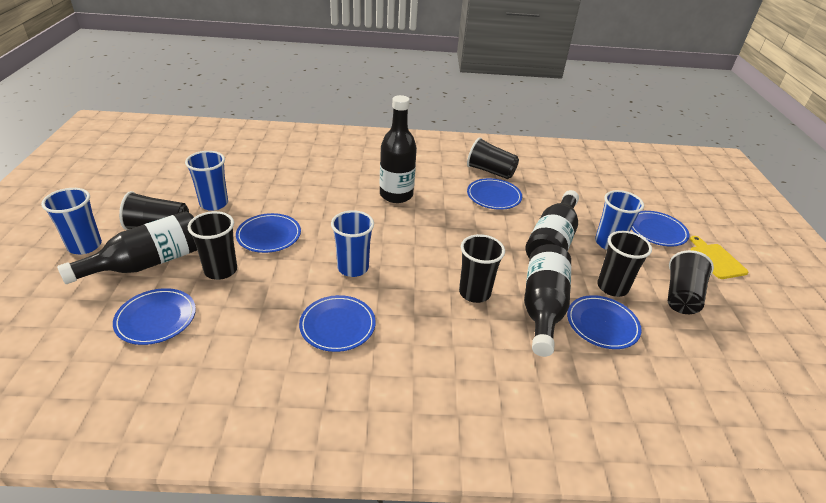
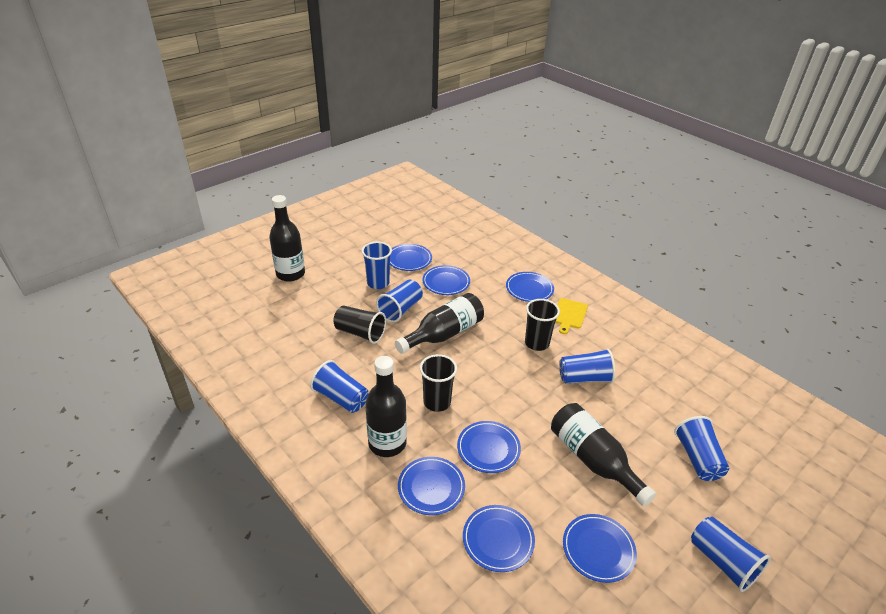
black cup: [119,191,189,230] [188,211,237,280] [459,234,505,303] [467,137,519,179] [597,231,652,297] [668,250,714,314] = 6 -> [333,306,386,344] [420,354,457,412] [525,299,560,351] = 3
blue cup: [41,188,102,255] [185,151,228,211] [331,210,374,277] [595,190,644,250] = 4 -> [310,360,368,413] [362,242,392,289] [376,280,423,322] [559,349,615,384] [674,416,729,481] [691,517,771,592] = 6
blue plate: [113,288,196,345] [236,213,301,253] [299,295,375,352] [467,178,522,210] [567,295,642,349] [632,211,689,246] = 6 -> [390,244,432,271] [398,457,465,515] [422,265,470,295] [457,421,521,473] [463,505,535,572] [506,272,554,302] [563,514,637,583] = 7

